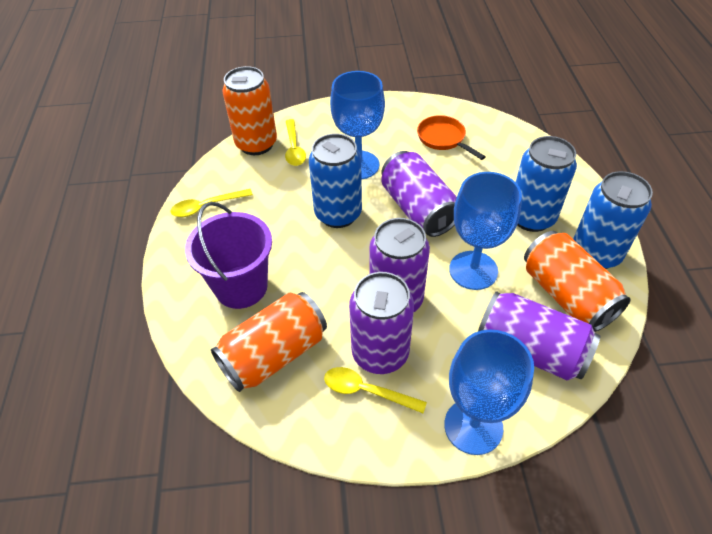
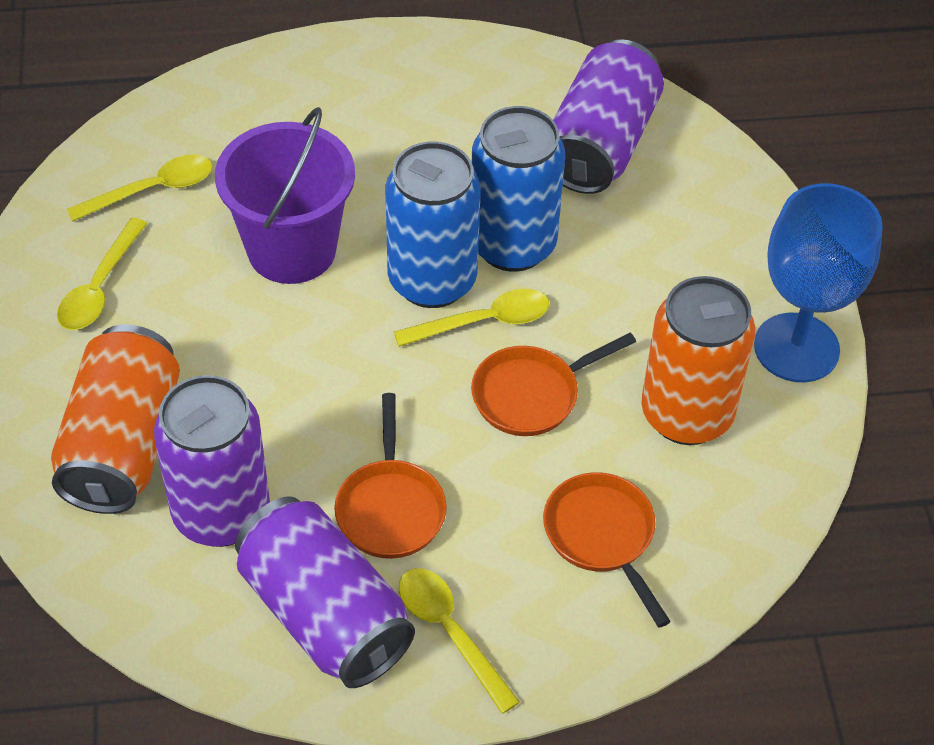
blue can: [309,133,362,228] [516,136,577,232] [573,171,653,269] = 3 -> [386,141,481,308] [472,106,565,272] = 2
blue goblet: [330,71,385,179] [444,329,534,455] [449,172,522,290] = 3 -> [754,183,883,382] = 1
orange can: [211,292,327,392] [223,66,277,155] [524,231,631,332] = 3 -> [51,324,180,514] [641,276,755,445] = 2
orange pan: [417,115,486,160] = 1 -> [334,393,447,559] [471,333,636,436] [543,472,671,628] = 3
purple can: [349,272,414,374] [369,218,430,312] [381,151,457,237] [478,291,601,380] = 4 -> [154,375,270,547] [235,496,415,688] [553,39,664,194] = 3
yellow spoon: [171,189,253,217] [285,119,306,166] [324,367,427,413] = 3 -> [57,218,148,330] [67,154,213,222] [394,289,549,347] [399,568,520,714] = 4

